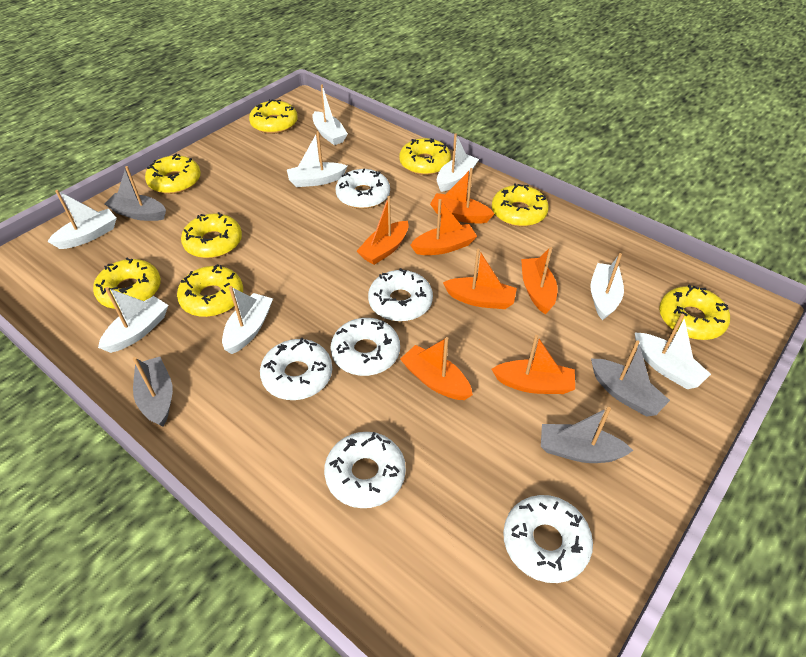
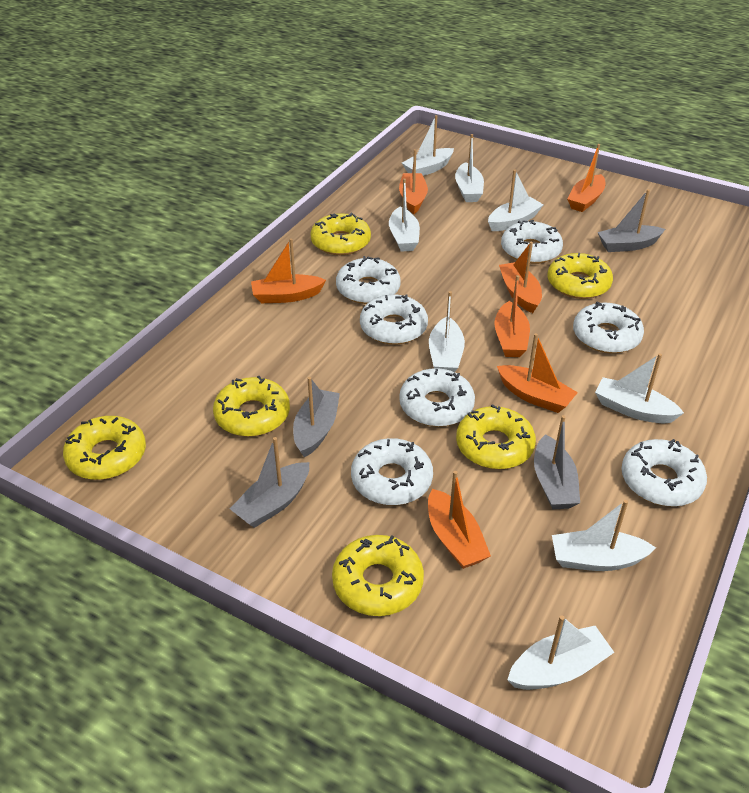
white donut: [260,338,332,400] [324,432,406,508] [331,318,400,376] [336,168,390,209] [368,268,433,322] [503,495,593,583] = 6 -> [336,256,401,304] [351,438,433,505] [360,294,428,345] [399,368,475,427] [501,220,563,264] [573,301,644,354] [621,439,707,507] = 7
yellow donut: [93,258,161,309] [145,154,201,194] [177,264,243,317] [181,212,242,258] [249,99,298,134] [399,138,451,175] [492,183,549,227] [659,285,730,340] = 8 -> [63,416,146,480] [213,376,290,437] [310,213,371,255] [332,535,424,616] [456,404,536,469] [547,253,613,299] = 6

